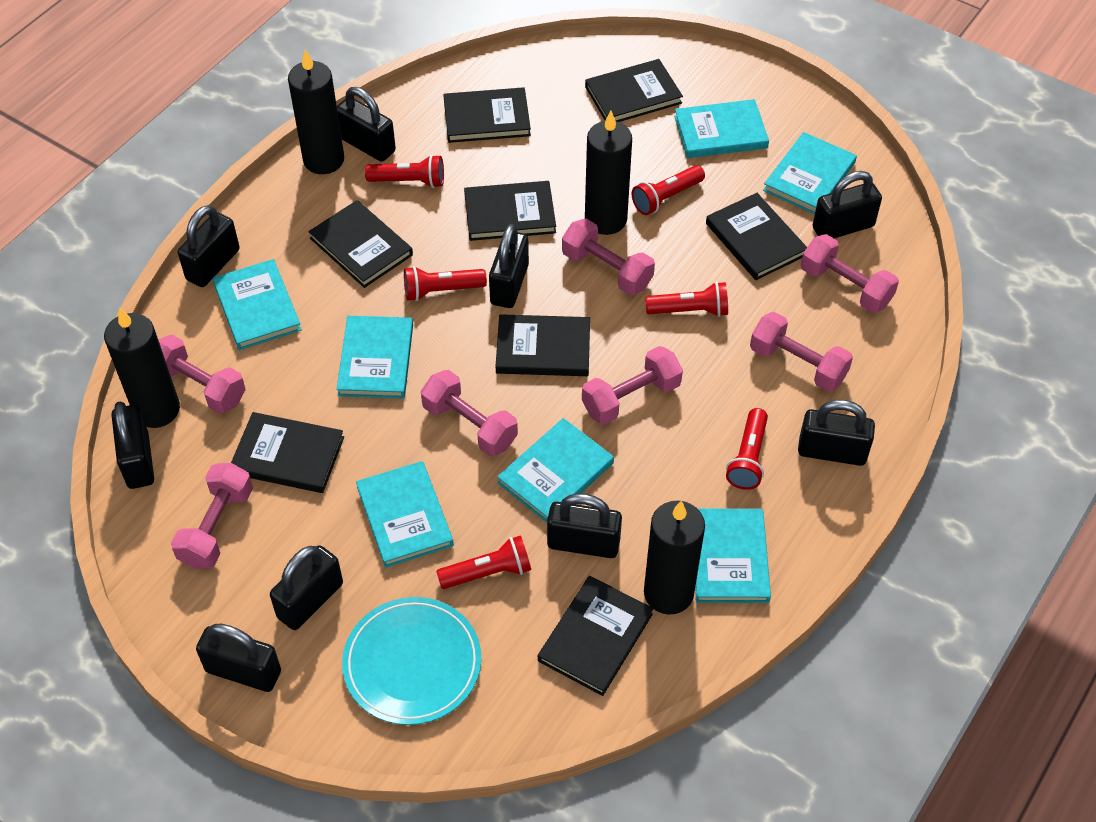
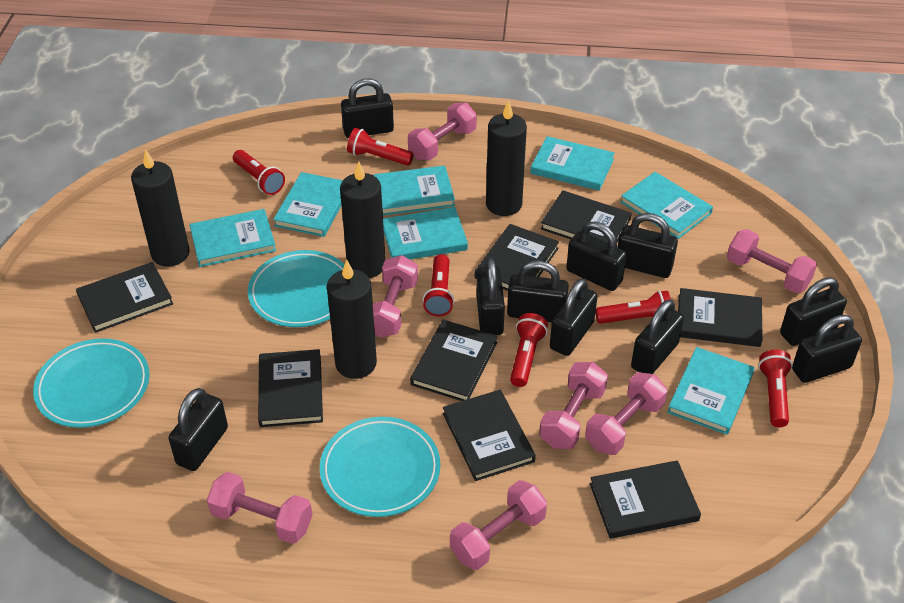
black padlock: [111,402,154,489] [178,205,240,287] [196,624,281,692] [270,545,343,630] [337,87,396,162] [489,224,529,308] [547,493,622,558] [798,400,875,466] [813,171,882,238] = 9 -> [169,388,228,471] [341,78,394,138] [476,258,505,335] [507,260,569,322] [550,279,598,356] [566,222,627,291] [618,213,678,278] [631,300,684,374] [780,277,847,346] [792,315,862,383] = 10
turquoise plate: [342,597,482,725] = 1 -> [33,338,150,428] [248,250,344,327] [320,417,440,517] = 3

